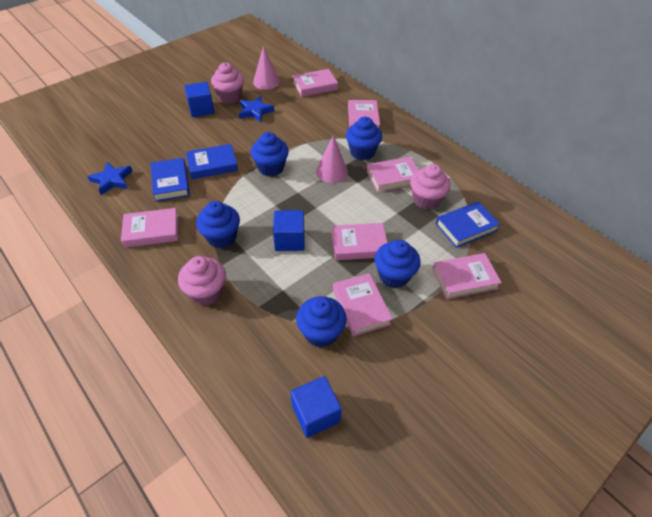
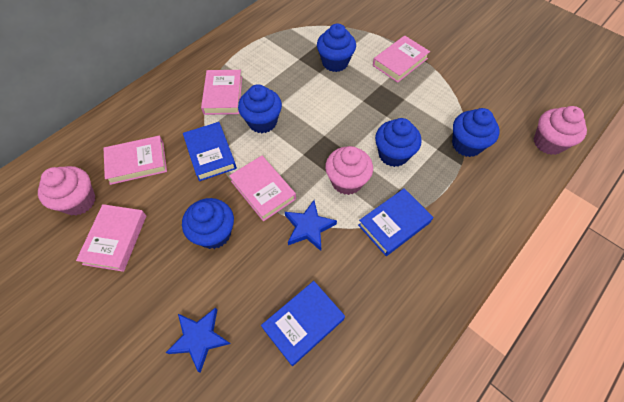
blue cube: [184,82,215,117] [273,210,304,251] [291,376,342,438] = 3 -> none = 0
pink book: [121,208,178,248] [293,69,338,97] [331,223,387,260] [333,273,393,337] [348,100,380,128] [367,157,419,193] [432,253,502,299] = 7 -> [76,204,146,272] [104,136,167,185] [201,70,242,115] [229,155,296,221] [373,35,430,83] = 5
pink cone: [253,46,280,90] [316,135,348,183] = 2 -> none = 0

